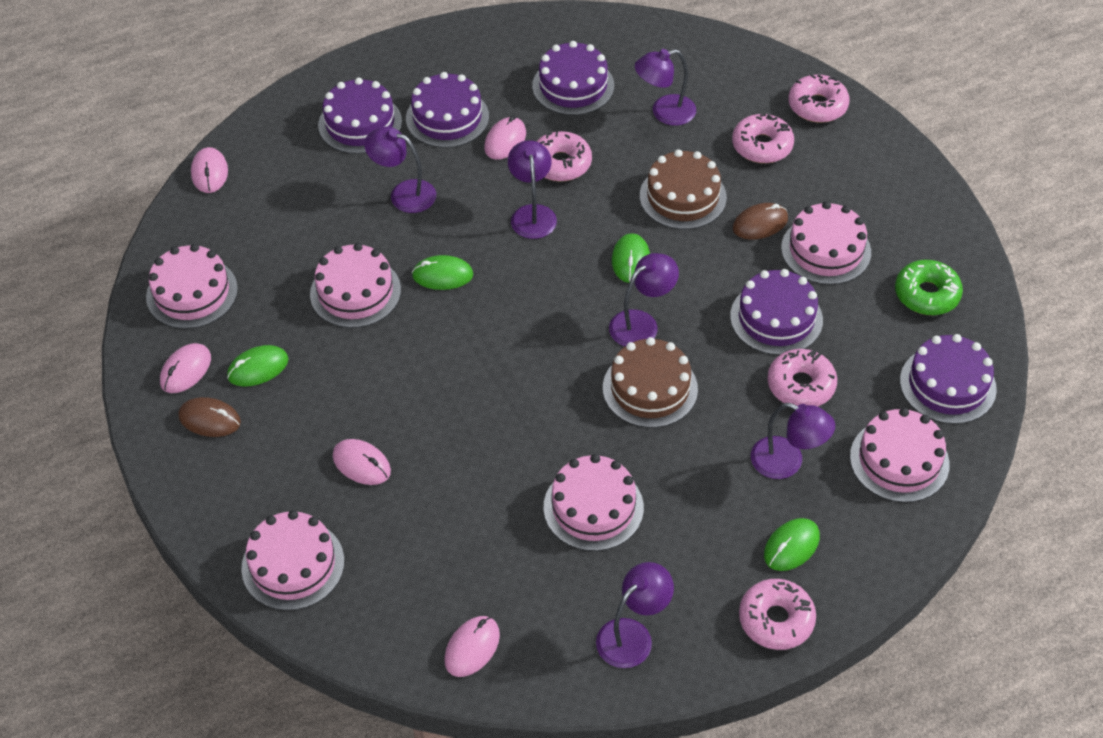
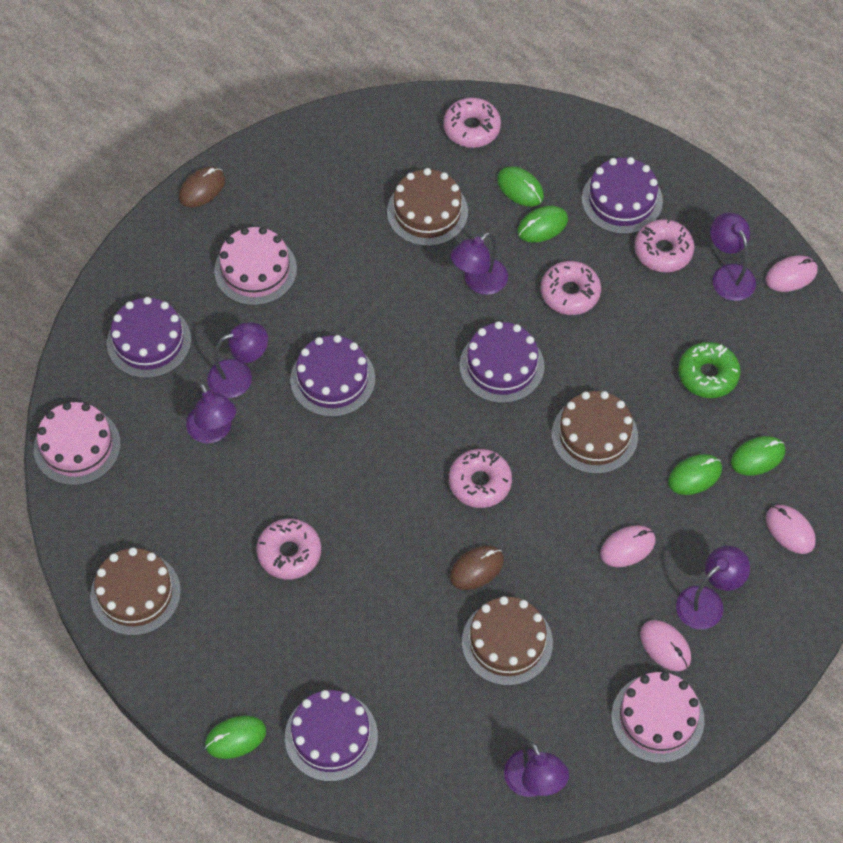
brown cake: [603,337,698,428] [640,149,727,229] = 2 -> [90,547,181,636] [387,168,468,246] [462,596,553,686] [552,391,638,474] = 4
green mouse: [227,345,288,387] [412,255,473,290] [612,233,650,283] [764,518,820,571] = 4 -> [205,716,266,759] [497,166,544,207] [517,206,568,243] [668,454,722,495] [731,436,785,475] = 5
pink cake: [146,244,238,329] [241,510,344,611] [310,243,401,328] [544,454,644,551] [781,201,871,285] [850,408,950,502] = 6 -> [34,402,121,486] [214,227,297,306] [611,672,705,763] = 3
pink mouse: [160,343,211,393] [191,147,228,193] [333,439,391,485] [444,616,500,677] [484,116,526,160] = 5 -> [600,525,655,567] [640,620,691,671] [766,255,818,292] [766,505,816,554] = 4

